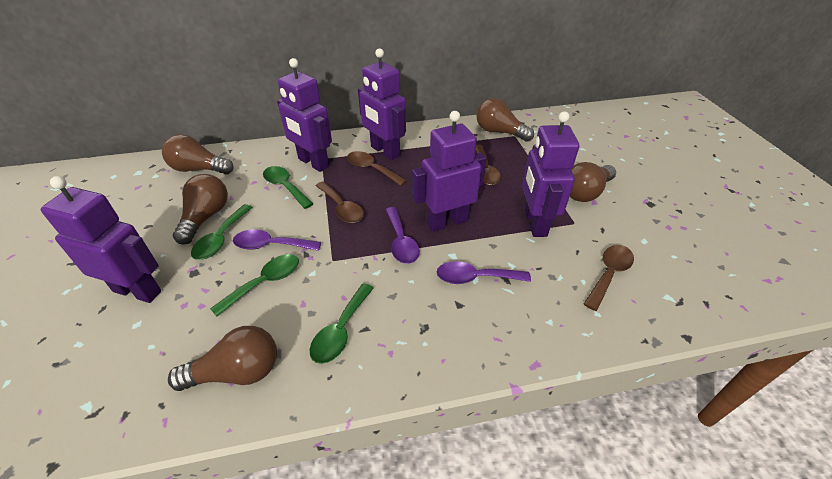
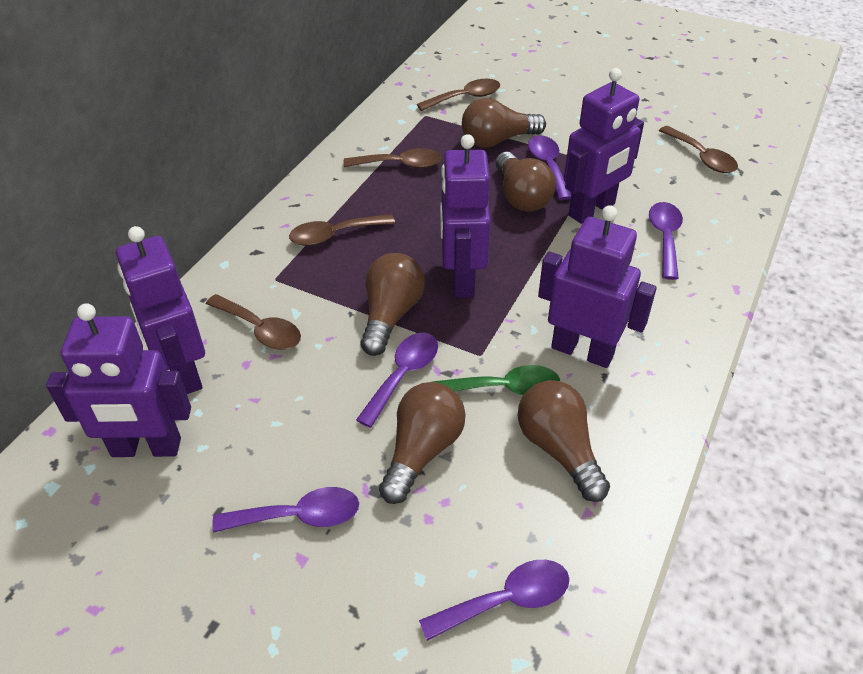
brown spoon: [315,181,364,223] [347,151,407,186] [476,145,501,185] [584,245,634,311] = 4 -> [206,294,301,350] [289,214,395,246] [343,148,442,168] [417,79,500,111] [659,126,738,173] = 5
green spoon: [191,204,253,260] [210,254,299,317] [263,166,313,209] [310,283,374,364] = 4 -> [432,365,560,395] = 1
purple spoon: [233,229,321,251] [386,207,420,264] [437,261,531,284] = 3 -> [212,487,359,533] [356,333,438,428] [419,560,569,641] [528,136,571,200] [649,202,683,280] = 5

